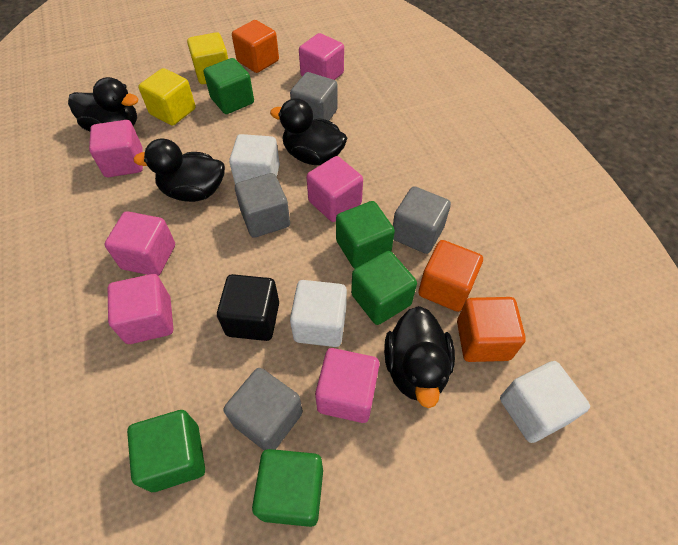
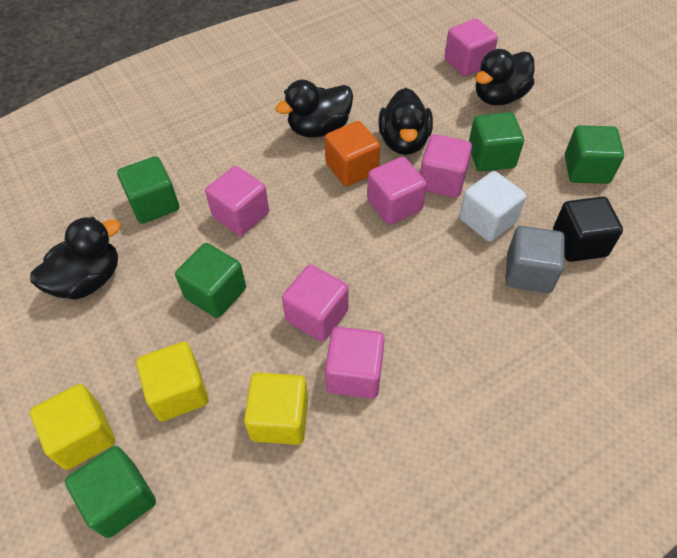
grey cube: [223,368,303,450] [235,173,290,238] [290,72,338,121] [393,186,451,254] = 4 -> [505,226,565,293] = 1
orange cube: [232,20,279,73] [418,240,483,312] [457,297,526,362] = 3 -> [325,121,380,186] = 1
white cube: [229,134,280,184] [290,280,347,347] [500,361,590,443] = 3 -> [459,171,526,242] = 1
yellow cube: [138,68,196,126] [187,32,228,84] = 2 -> [30,384,115,470] [136,342,209,421] [244,373,308,445] = 3

